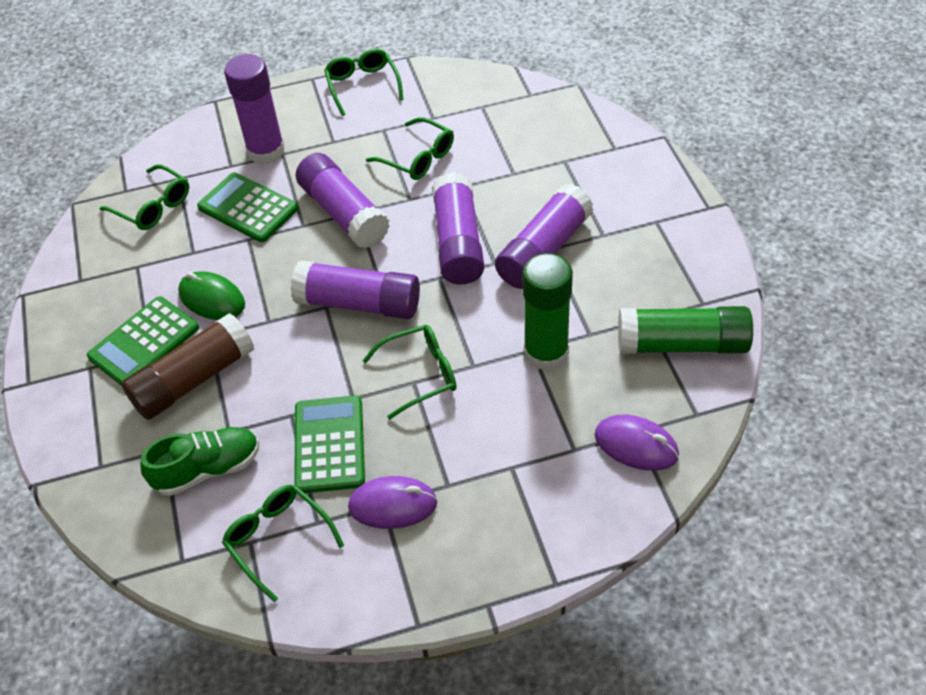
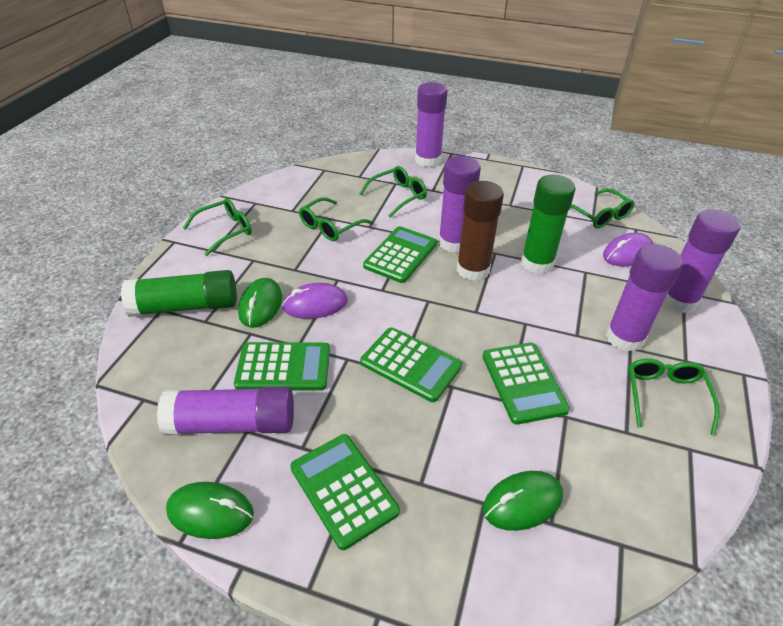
green calculator: [87,296,199,386] [197,173,298,242] [294,395,365,493] = 3 -> [234,342,330,391] [290,434,400,550] [360,327,462,402] [363,226,437,283] [482,343,570,425] = 5
green mouse: [178,271,245,320] = 1 -> [166,482,254,539] [238,278,282,328] [483,471,563,531] = 3
green shoe: [140,427,259,496] = 1 -> none = 0

